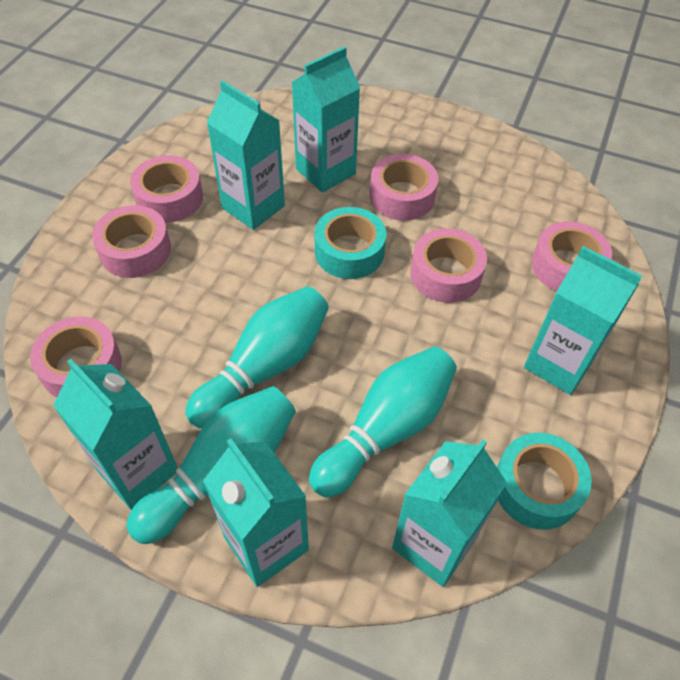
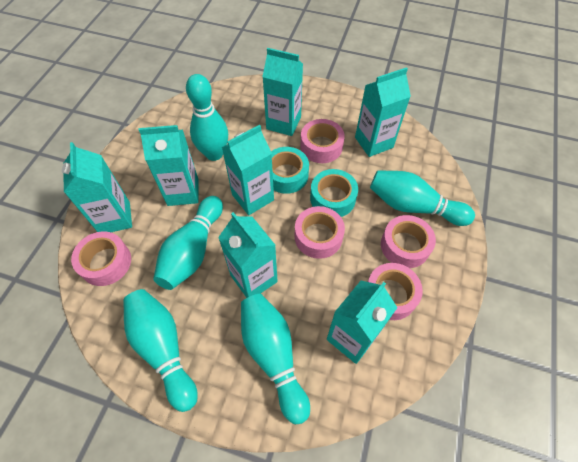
pink tape: [30,317,122,398] [92,205,171,278] [130,155,203,223] [370,154,438,221] [410,228,487,303] [532,221,612,291] = 6 -> [71,231,131,286] [295,206,345,259] [300,119,345,163] [368,263,423,320] [381,215,436,268] = 5
turquoise bowling pin: [127,386,296,544] [185,286,329,429] [309,347,457,497] = 3 -> [123,289,198,412] [153,196,223,290] [186,74,228,161] [241,294,310,424] [370,170,475,226] = 5
turquoise carton: [53,359,178,510] [203,438,309,587] [207,80,285,230] [292,46,360,193] [392,440,507,587] [524,246,642,395] = 6 -> [62,142,132,232] [139,125,198,206] [218,212,278,298] [222,125,274,215] [262,48,303,136] [327,281,398,364] [355,67,411,157] = 7

